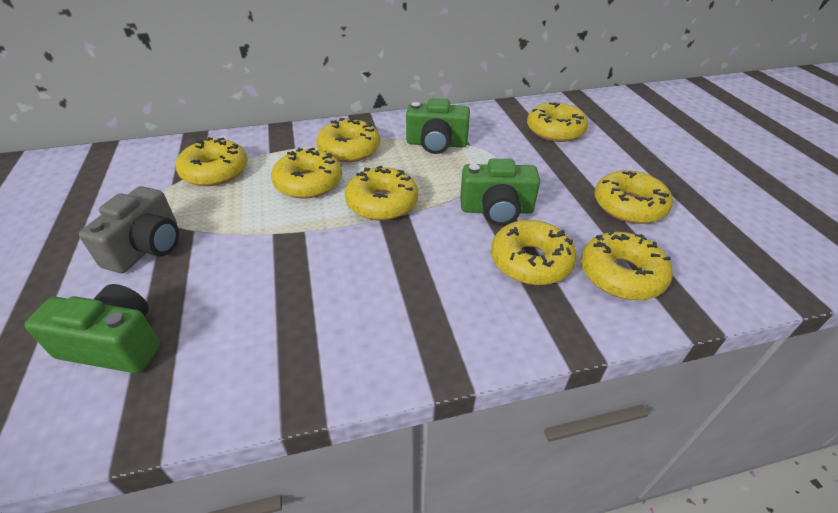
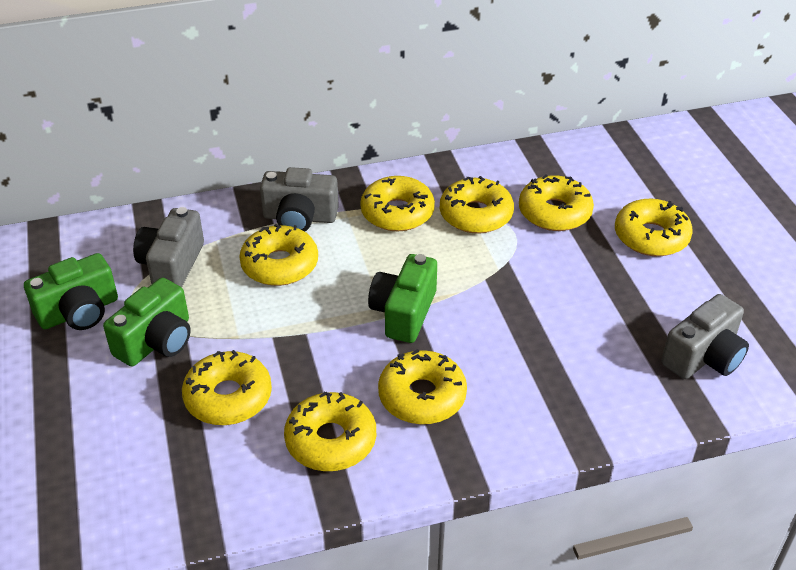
grey camera: [79,186,179,273] = 1 -> [133,207,204,287] [260,167,339,232] [661,294,749,379] = 3

